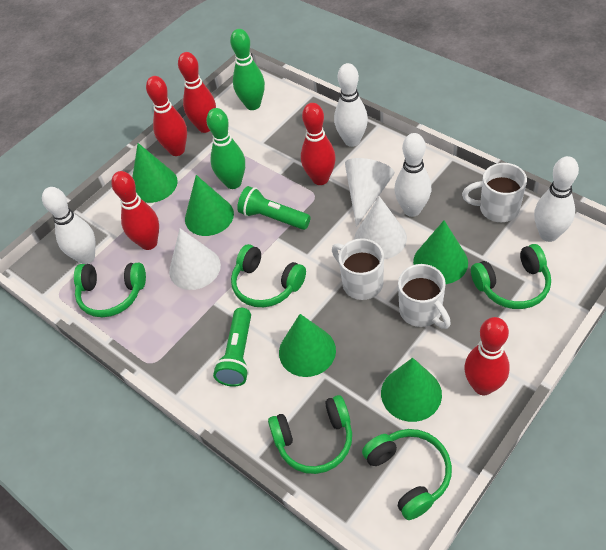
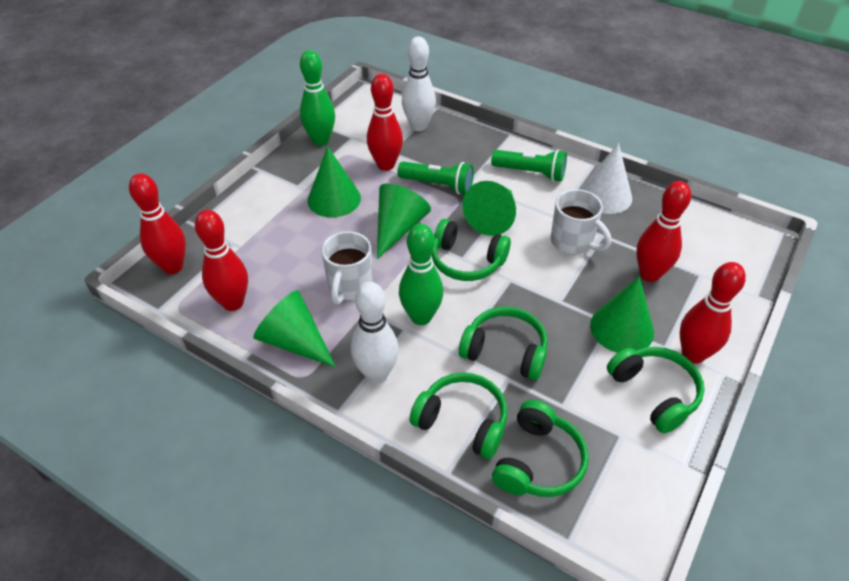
white bowling pin: [42,187,95,264] [334,63,368,147] [394,133,431,217] [534,156,579,242] = 4 -> [351,282,399,383] [402,36,436,131] = 2
white cone: [169,228,221,290] [345,158,395,227] [354,196,407,259] = 3 -> [580,143,632,214] = 1
white mug: [332,238,384,300] [398,264,451,329] [462,163,527,222] = 3 -> [322,231,373,304] [550,189,611,254] = 2

